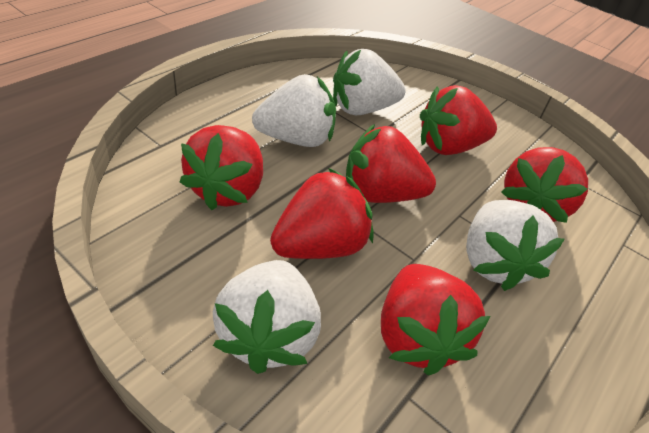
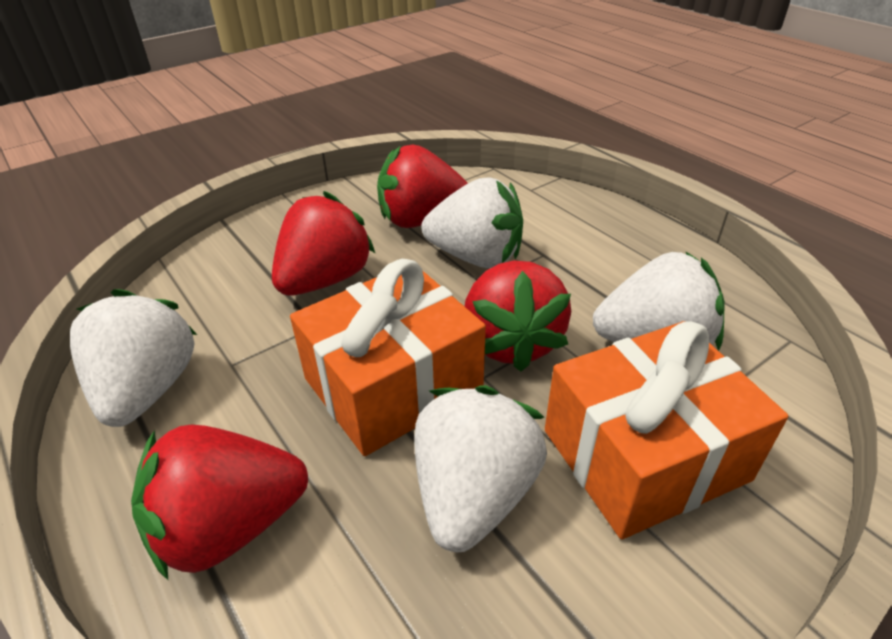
orange gift: none = 0 -> [290,259,486,456] [545,321,788,539] = 2
red strawberry: [180,125,263,210] [270,168,374,259] [346,124,436,203] [381,264,491,375] [420,85,497,155] [501,147,588,223] = 6 -> [131,424,308,580] [272,191,376,295] [377,145,468,228] [465,260,571,372] = 4

